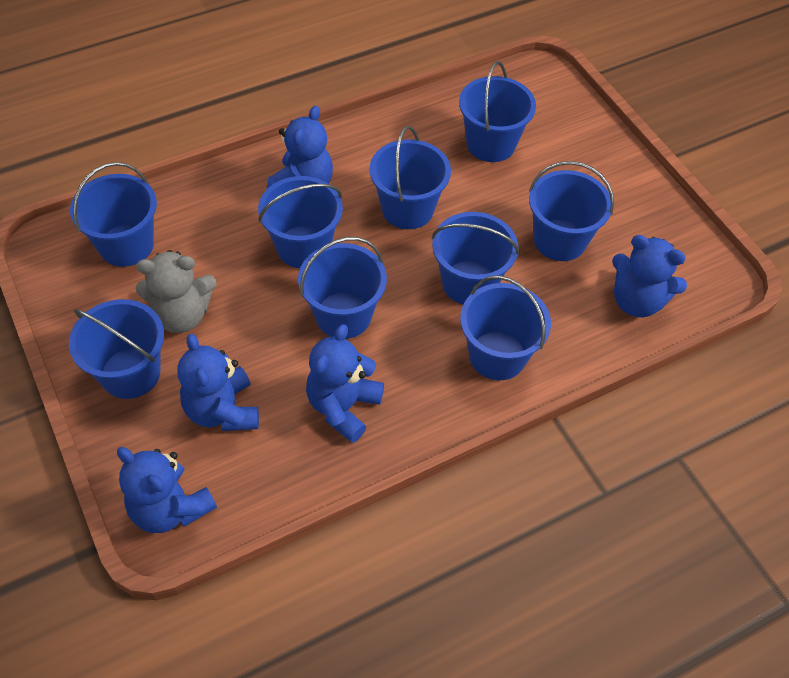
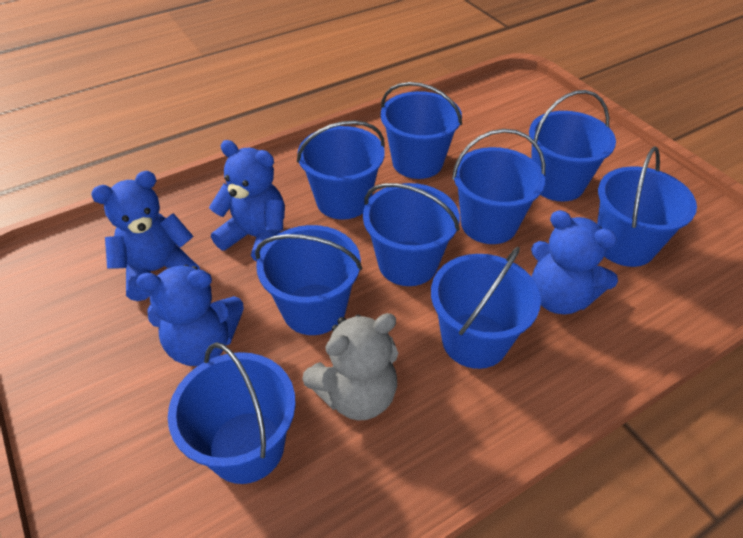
blue teddy bear: [117,447,217,533] [177,334,259,431] [267,106,333,189] [306,324,384,443] [612,235,687,317] = 5 -> [91,171,200,301] [136,265,244,366] [209,140,285,262] [531,210,618,315] = 4

